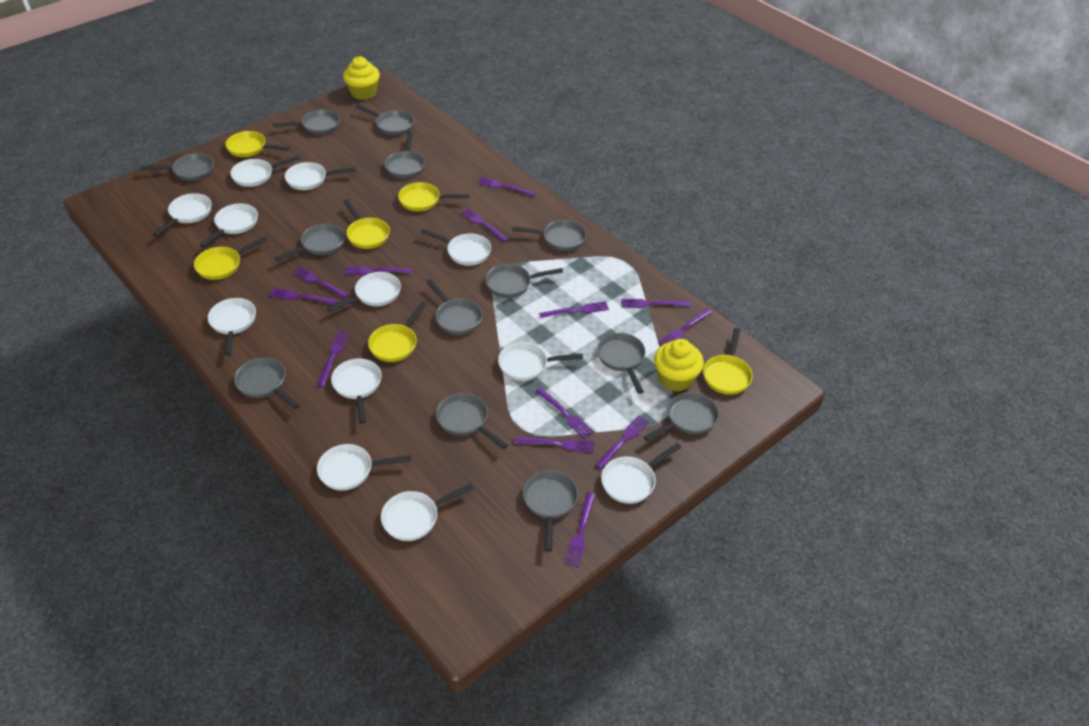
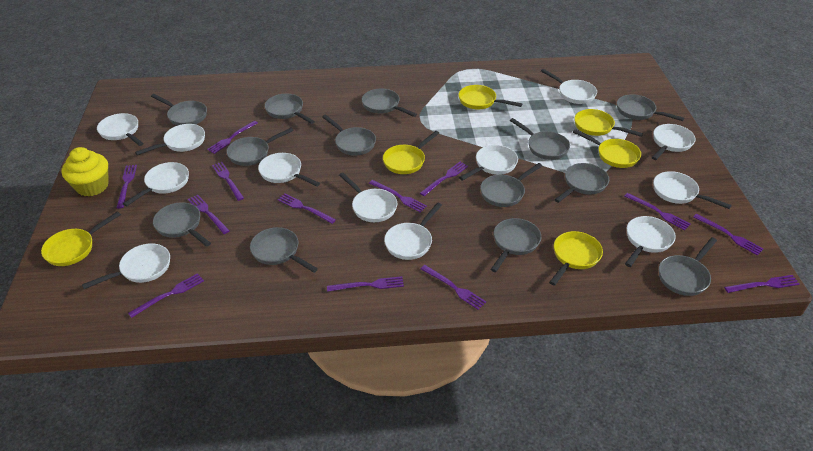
yellow cupcake: [343,56,380,100] [654,339,704,392] = 2 -> [62,147,108,197] = 1

